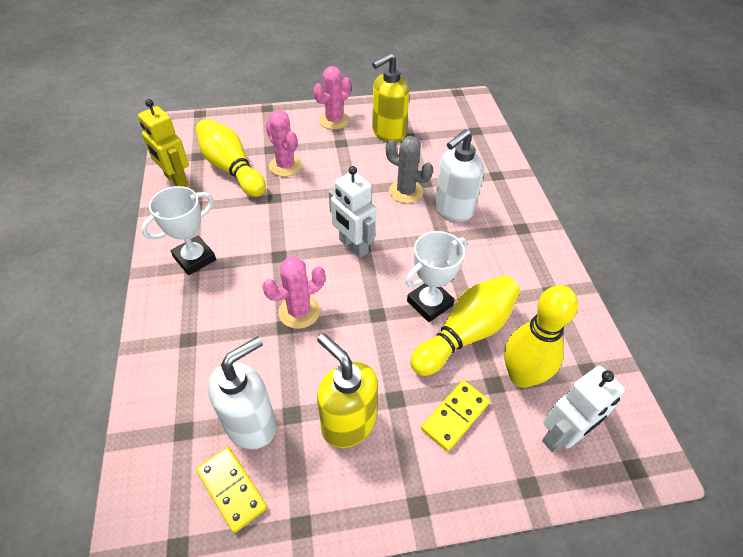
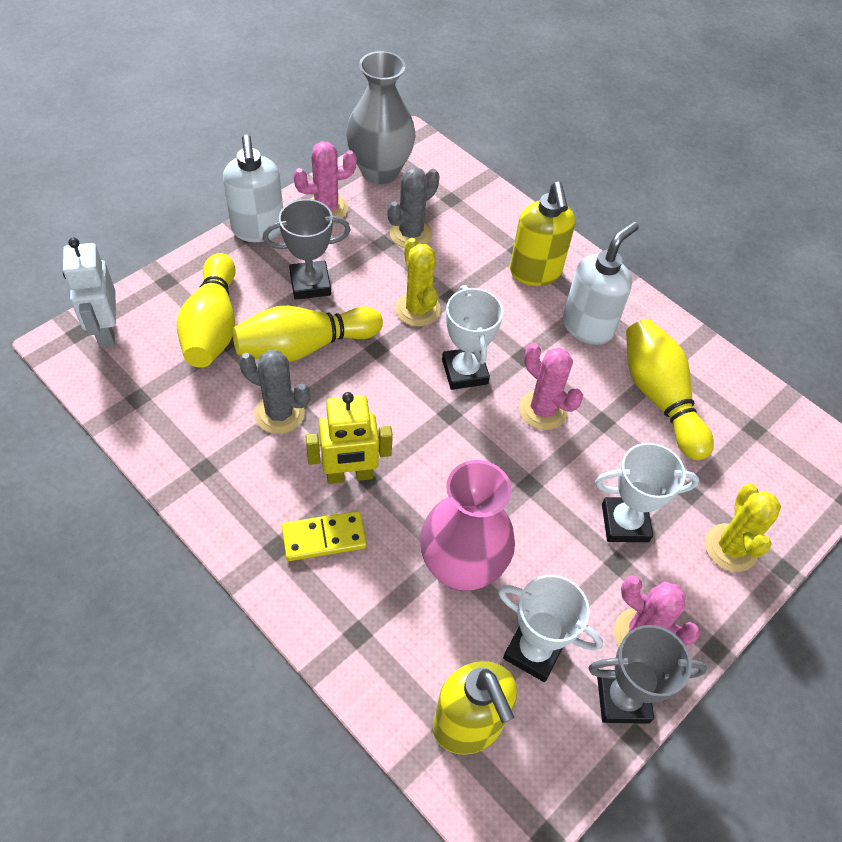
grey cactus: [386,136,433,203] = 1 -> [239,350,311,434] [387,167,440,248] = 2
grey trophy: none = 0 -> [263,199,350,300] [589,625,707,724] = 2
grey vase: none = 0 -> [346,51,415,184] = 1
pink vase: none = 0 -> [420,460,515,591] = 1
white robot: [329,166,376,258] [542,366,625,453] = 2 -> [63,238,116,348] = 1
white trophy: [141,186,216,275] [405,231,467,322] = 2 -> [442,285,503,390] [498,575,603,682] [595,443,699,542] = 3
yellow cactus: none = 0 -> [395,238,441,327] [705,484,781,572] = 2
yellow domino: [196,447,267,533] [421,380,490,451] = 2 -> [282,511,367,561] = 1

